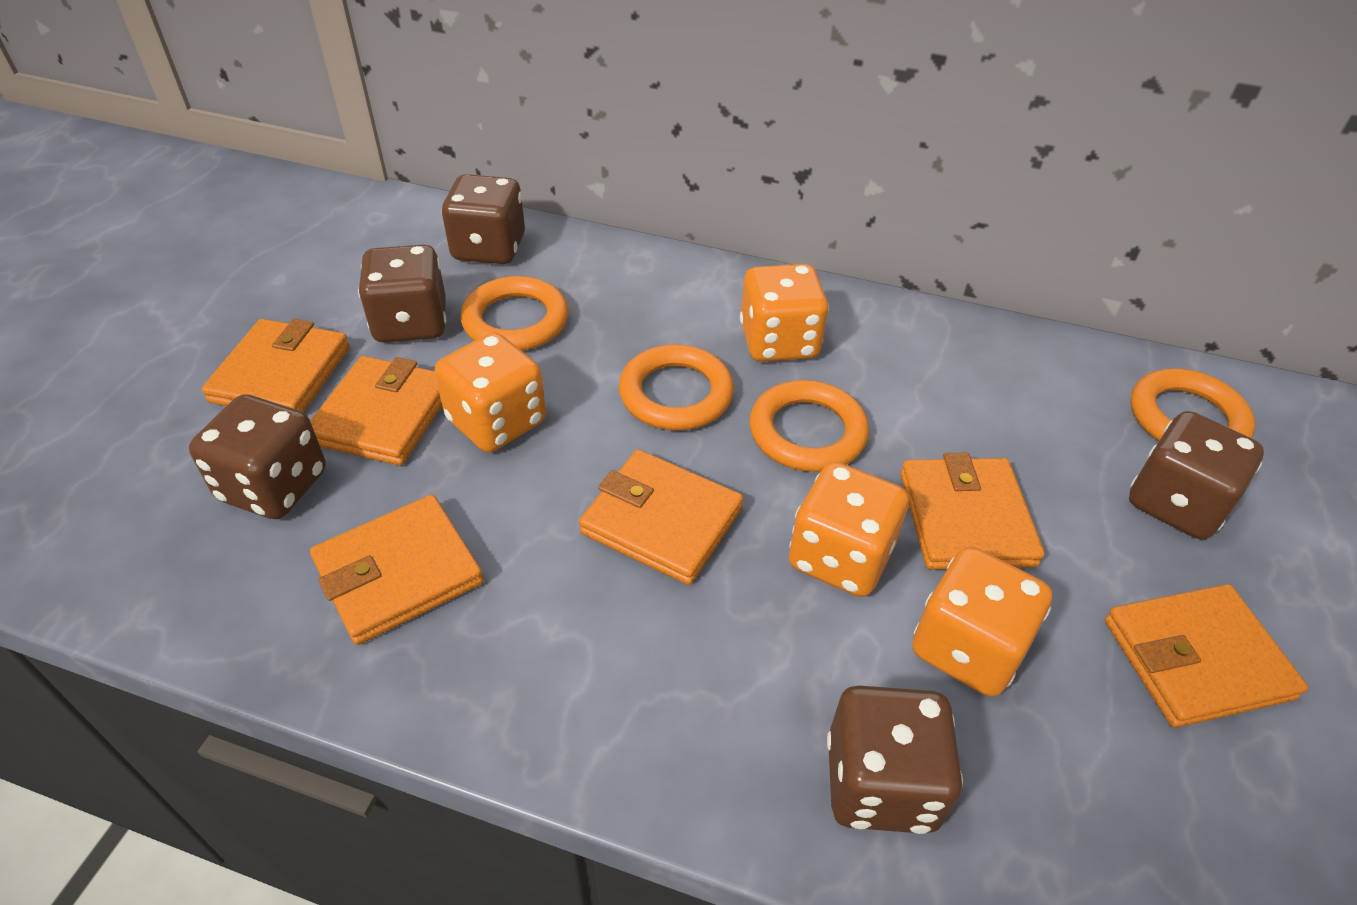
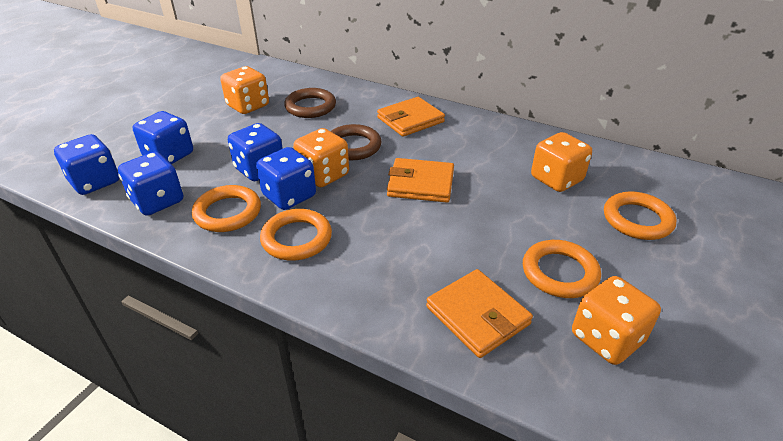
blue dice: none = 0 -> [54,134,119,195] [118,152,183,215] [133,111,193,164] [228,123,283,181] [256,147,316,210] = 5
brown dice: [189,394,326,519] [358,244,446,343] [442,174,525,264] [827,685,963,834] [1129,411,1264,539] = 5 -> none = 0
brown ring: none = 0 -> [284,88,336,118] [331,124,382,160] = 2
orange wallet: [201,319,350,413] [310,356,442,466] [310,495,484,645] [579,449,743,585] [900,452,1045,570] [1105,584,1308,728] = 6 -> [377,97,445,137] [387,158,454,203] [426,269,533,358] = 3

